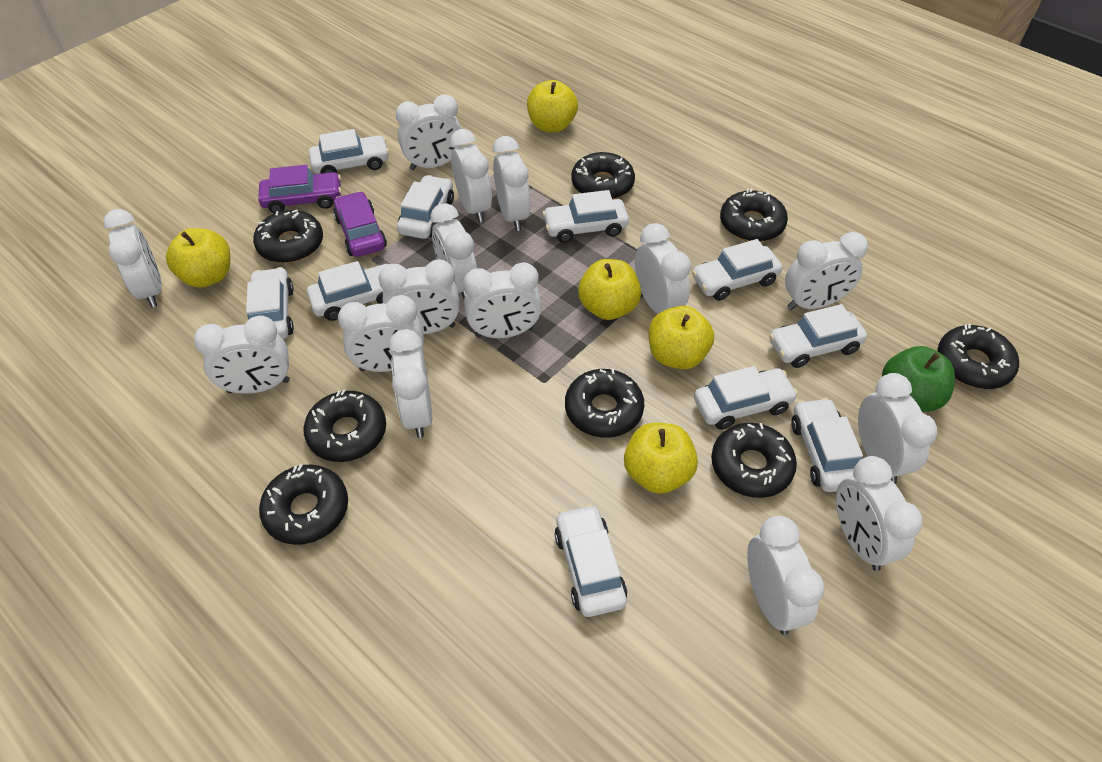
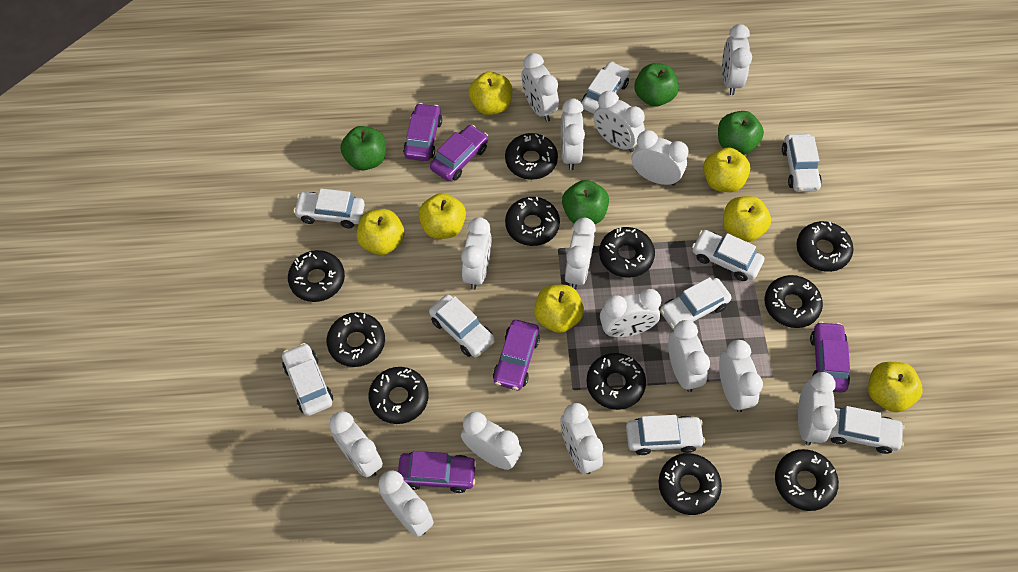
black donut: [253,210,323,263] [259,464,348,545] [303,389,386,462] [565,368,644,438] [571,152,635,200] [711,423,797,498] [720,188,788,242] [938,323,1019,389] = 8 -> [288,250,345,302] [327,312,385,367] [369,367,429,424] [505,133,558,180] [505,197,560,246] [586,353,646,410] [599,227,655,278] [658,453,722,515] [764,275,823,328] [775,449,839,511] [796,221,854,272] = 11
green apple: [882,346,955,412] = 1 -> [340,126,386,170] [562,180,609,224] [634,63,679,107] [718,111,764,155] = 4
purple car: [258,165,341,213] [333,191,387,257] = 2 -> [398,451,477,493] [403,103,442,161] [430,125,488,181] [493,320,540,390] [810,321,850,393] = 5
white car: [246,267,294,339] [307,261,389,321] [309,129,389,174] [397,175,454,239] [542,190,629,243] [555,504,627,617] [692,239,782,301] [694,366,798,430] [769,304,867,368] [791,398,863,492] = 10 -> [282,343,333,416] [293,189,365,228] [429,294,495,358] [581,61,630,114] [626,415,705,455] [660,277,732,330] [692,230,764,281] [782,134,822,192] [829,406,905,454] = 9
yellow apple: [166,228,230,288] [527,80,578,133] [578,259,641,320] [624,422,698,494] [649,306,714,369] = 5 -> [357,209,404,255] [418,193,466,239] [468,71,512,115] [534,285,584,333] [703,147,750,192] [723,196,771,242] [868,362,923,412] = 7

